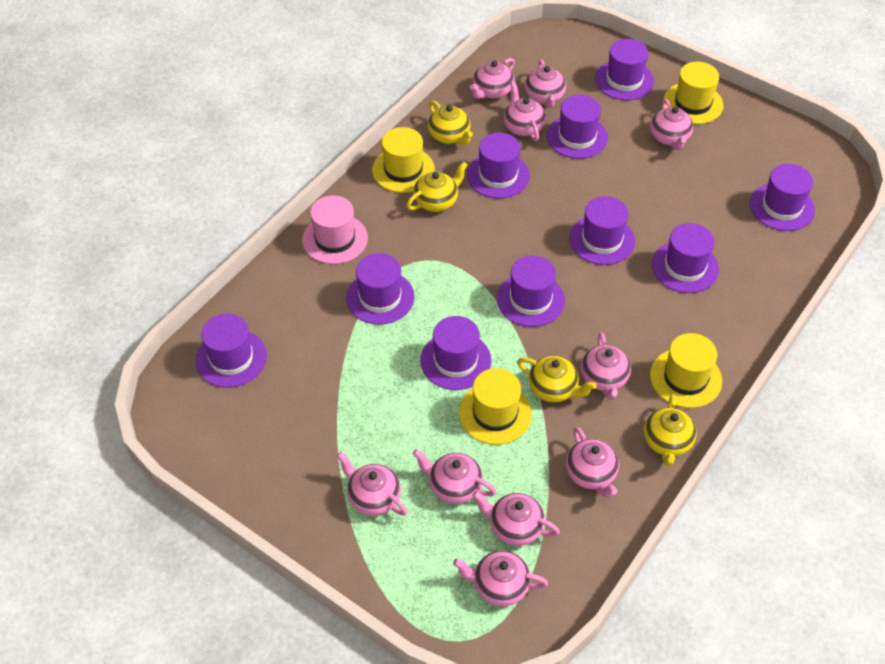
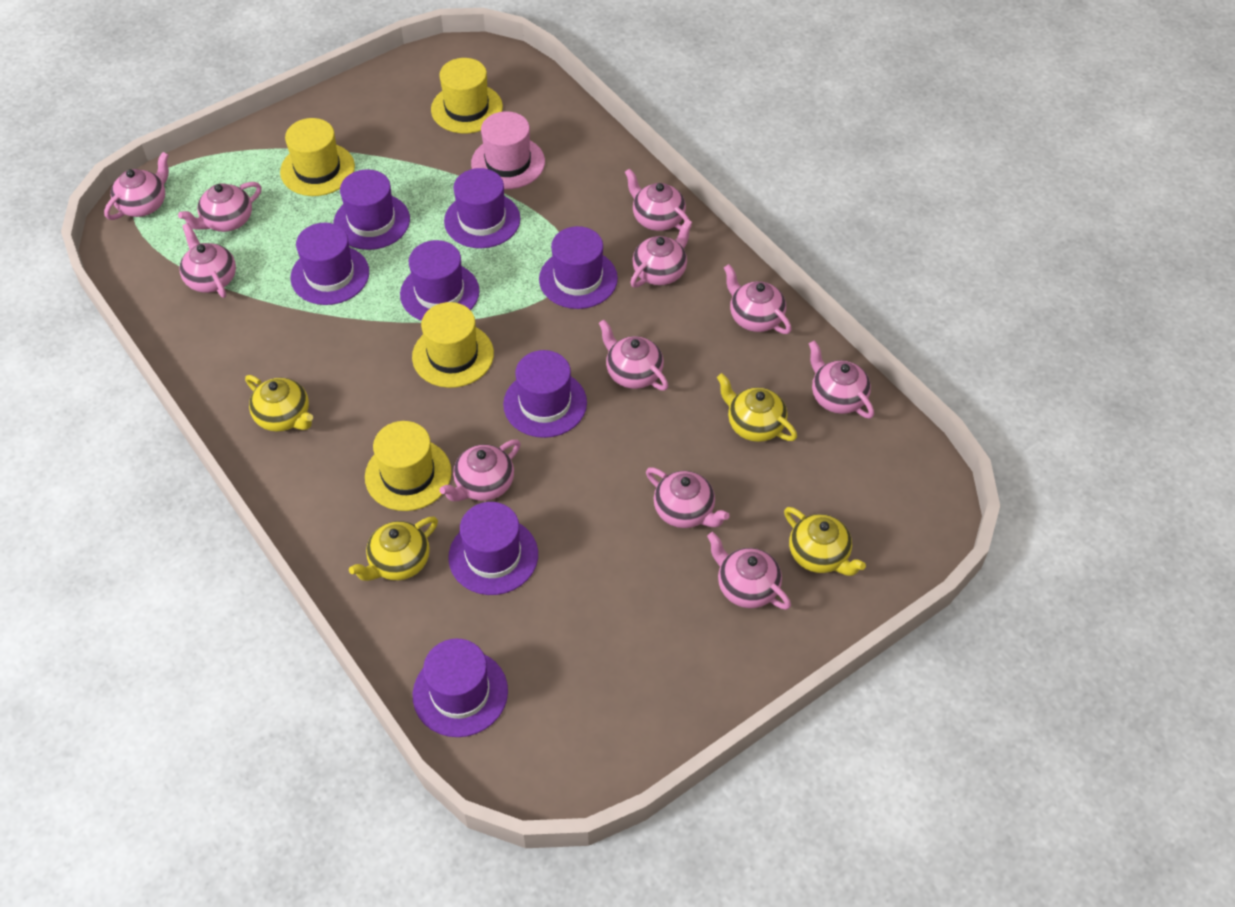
pink teapot: [337,452,407,516] [413,449,496,504] [453,551,548,606] [470,58,515,99] [472,491,560,546] [504,81,546,141] [525,59,566,108] [566,427,619,498] [581,332,631,400] [650,99,693,150] = 10 -> [104,152,169,220] [178,182,262,232] [179,223,236,298] [439,439,521,501] [599,320,668,391] [625,168,692,231] [630,219,693,288] [646,467,730,528] [707,532,791,610] [724,264,792,334] [809,340,874,419] = 11
purple hat: [196,314,267,388] [346,253,414,325] [420,316,491,390] [467,133,530,199] [497,255,565,327] [547,95,608,159] [569,196,635,265] [595,39,654,100] [652,223,719,293] [750,164,815,231] = 10 -> [290,223,369,305] [334,169,410,250] [400,240,479,321] [413,638,508,737] [444,168,520,248] [448,502,538,595] [503,350,587,438] [539,226,618,309] = 8

